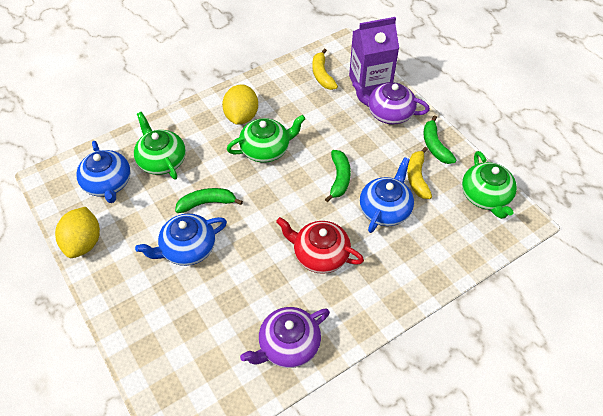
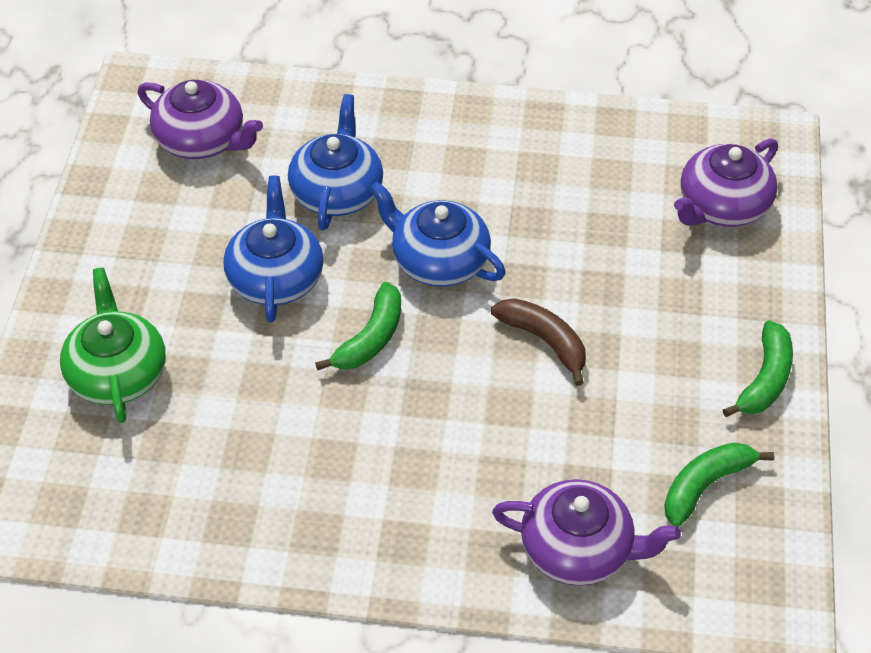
brown banana: none = 0 -> [491,298,586,386] = 1
green teapot: [134,112,186,180] [227,115,306,163] [462,151,517,219] = 3 -> [60,268,166,423] = 1
purple carton: [349,17,399,95] = 1 -> none = 0
purple teapot: [240,307,330,368] [352,81,430,124] = 2 -> [138,80,263,159] [492,479,681,586] [674,138,778,227] = 3
red teapot: [276,217,364,274] = 1 -> none = 0
yellow banana: [312,49,338,90] [407,147,432,199] = 2 -> none = 0
yellow lemon: [55,207,100,258] [222,85,258,125] = 2 -> none = 0

